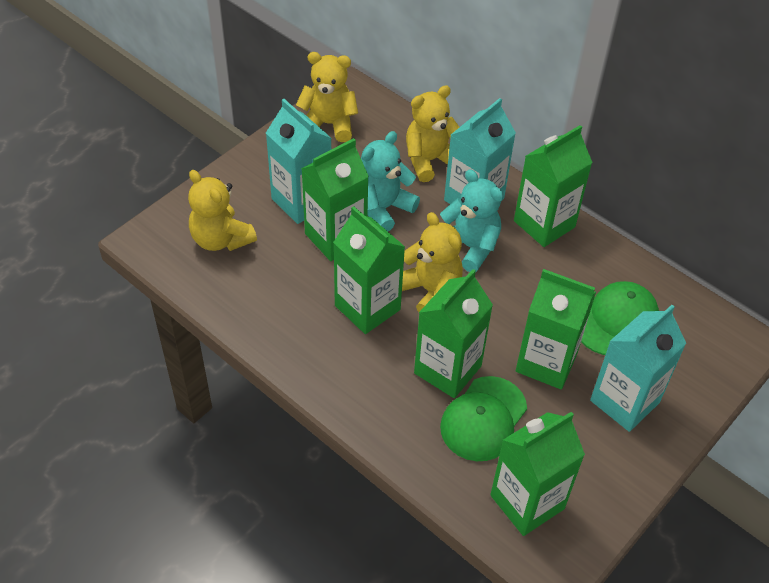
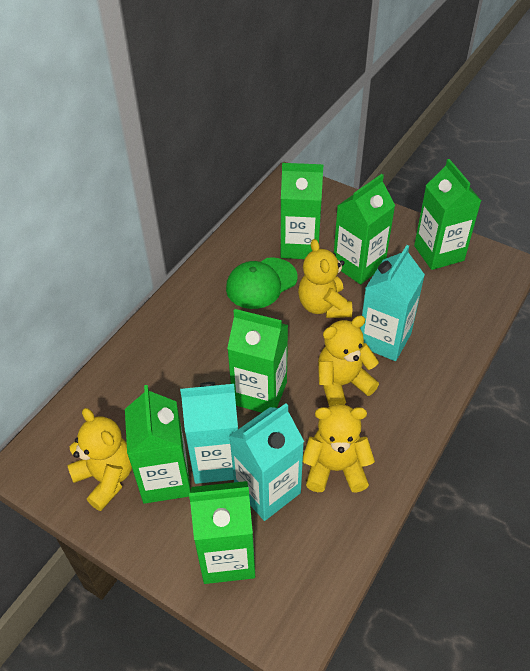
green cap: [440,376,527,461] [581,281,659,355] = 2 -> [226,257,297,309] = 1
turquoise teddy bear: [361,131,420,231] [440,169,503,273] = 2 -> none = 0

